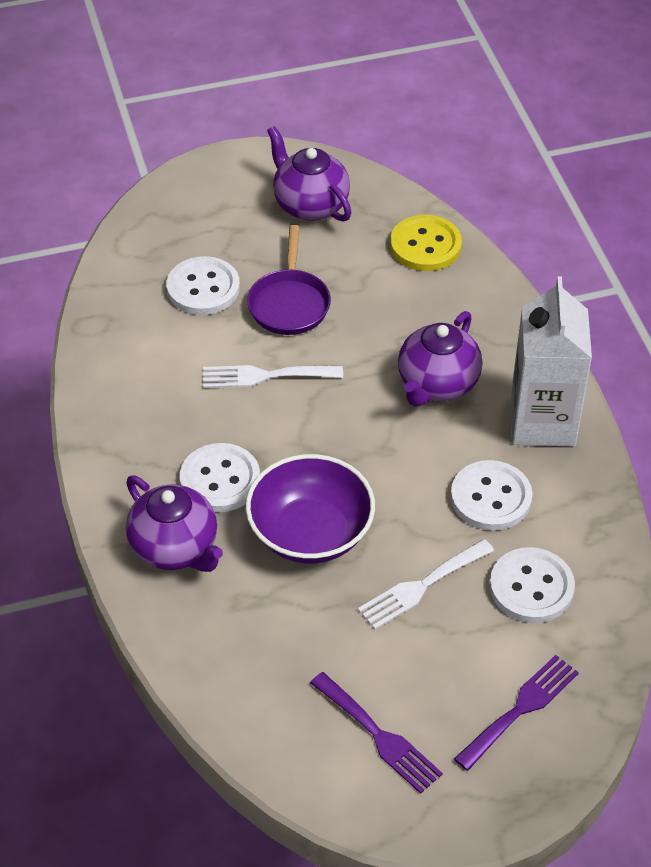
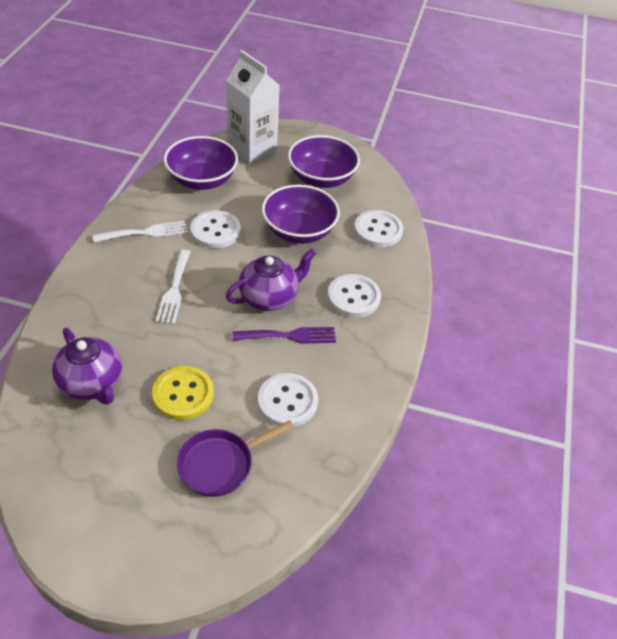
purple bowl: [246,454,375,563] = 1 -> [164,136,238,190] [262,185,340,244] [288,135,360,188] = 3
purple fork: [310,672,443,794] [454,655,579,771] = 2 -> [233,327,336,344] = 1
purple teapot: [126,475,223,572] [267,126,352,222] [398,311,482,406] = 3 -> [52,328,122,405] [226,249,316,311] = 2

